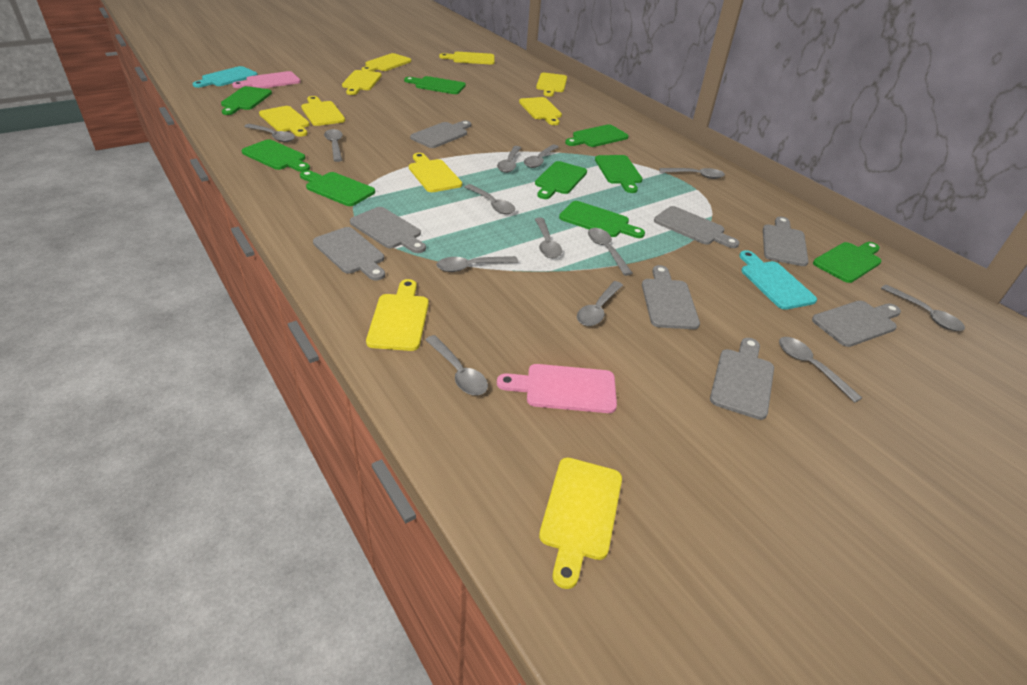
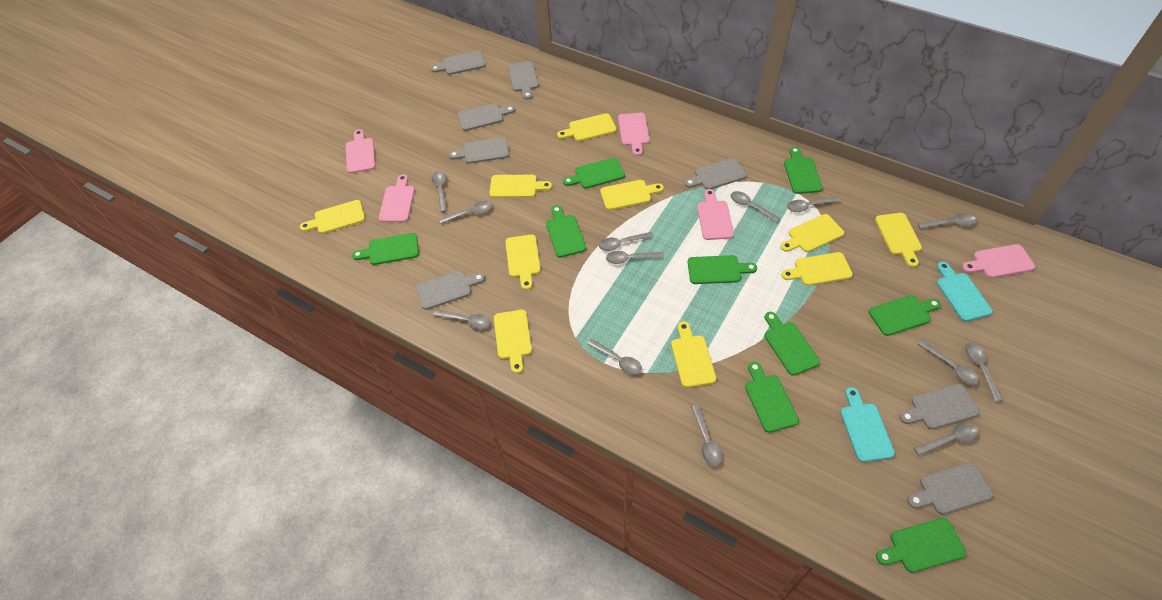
pink cutting board: [232,71,300,88] [497,364,617,413] = 2 -> [346,129,376,173] [379,174,415,222] [618,113,650,156] [697,189,734,240] [962,244,1035,278] = 5

